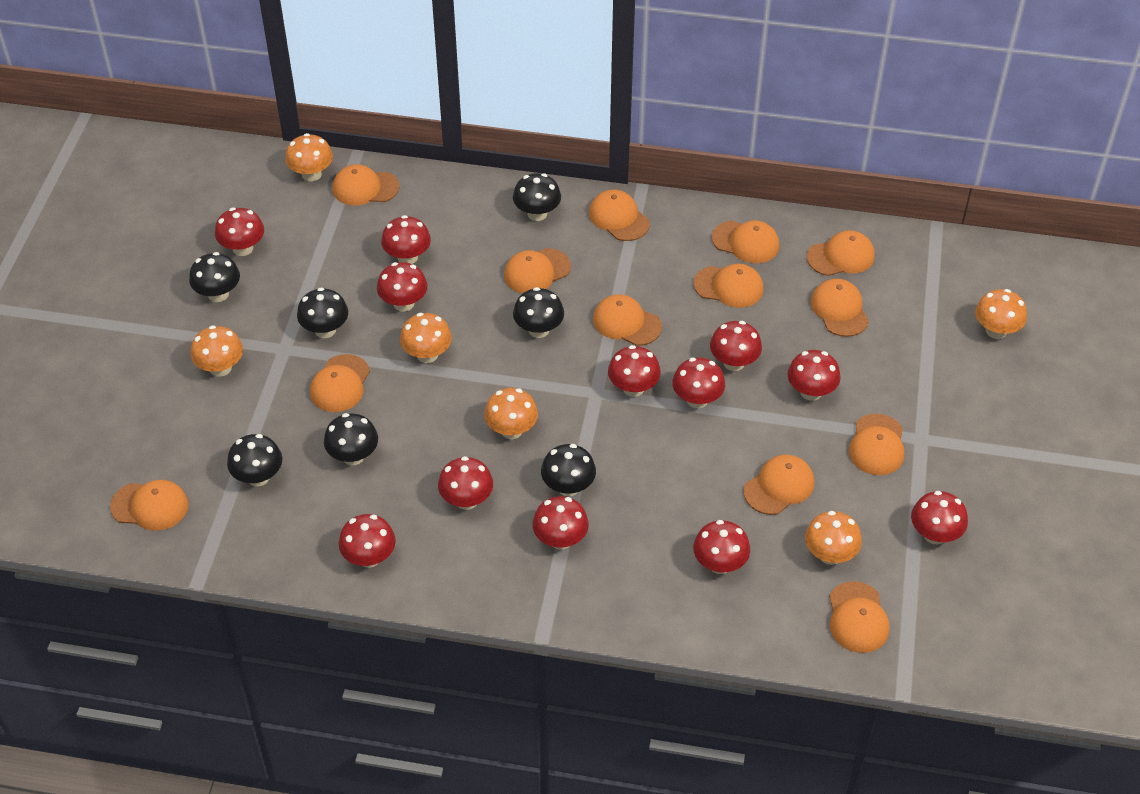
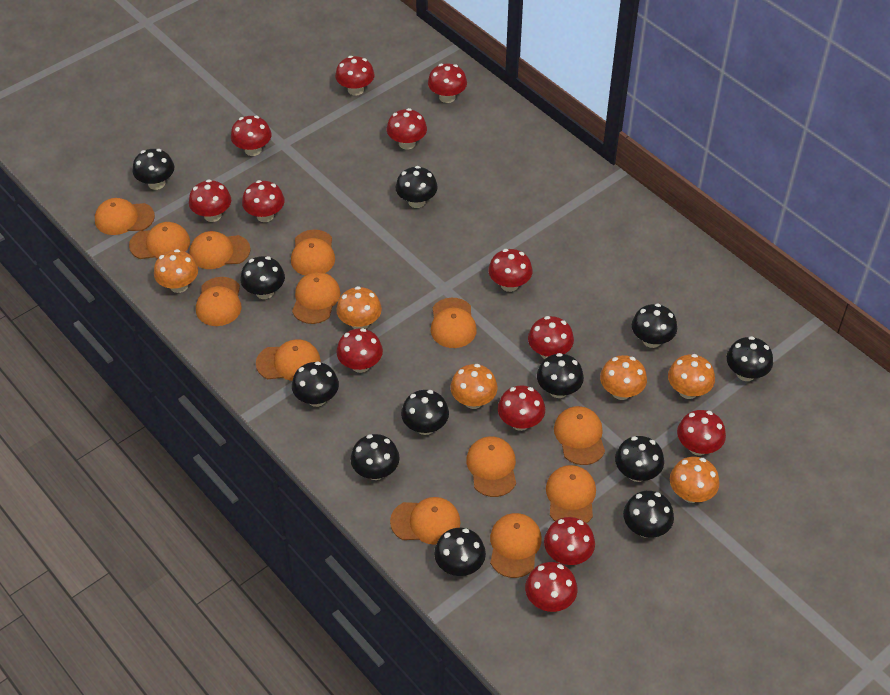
black mushroom: [189,252,240,302] [227,434,282,486] [297,288,348,338] [324,413,378,465] [513,173,561,221] [513,287,564,338] [541,444,596,497] = 7 -> [133,149,174,190] [241,256,285,299] [292,361,339,407] [351,434,400,480] [395,166,438,208] [401,390,449,435] [434,528,486,576] [537,353,584,398] [615,436,664,482] [623,491,674,538] [632,304,677,348] [726,336,773,381] = 12
red mushroom: [215,207,264,256] [339,514,396,568] [377,262,427,311] [381,215,431,264] [438,456,493,510] [532,496,589,550] [608,345,661,397] [672,357,725,408] [693,520,750,574] [710,321,762,371] [787,350,841,401] [911,491,968,544] = 12 -> [189,179,231,222] [231,116,272,156] [242,180,285,222] [335,56,375,96] [336,328,383,373] [387,108,427,149] [428,63,467,103] [488,249,533,292] [498,385,545,431] [525,562,578,612] [528,316,574,359] [544,517,595,565] [677,410,726,455] = 13

